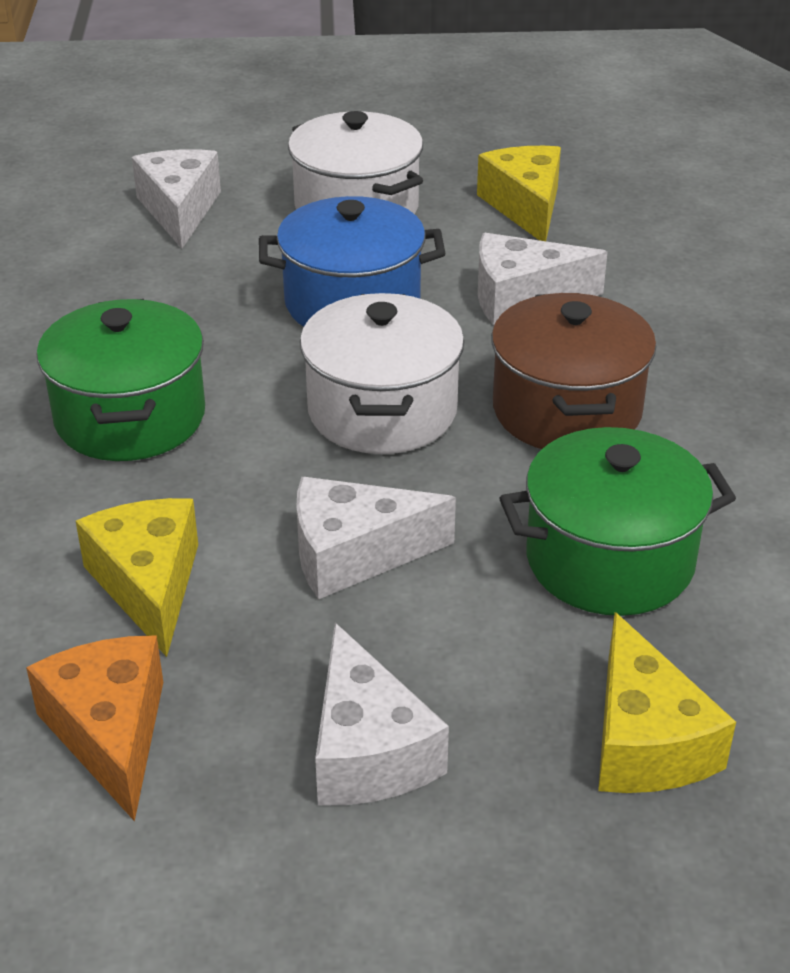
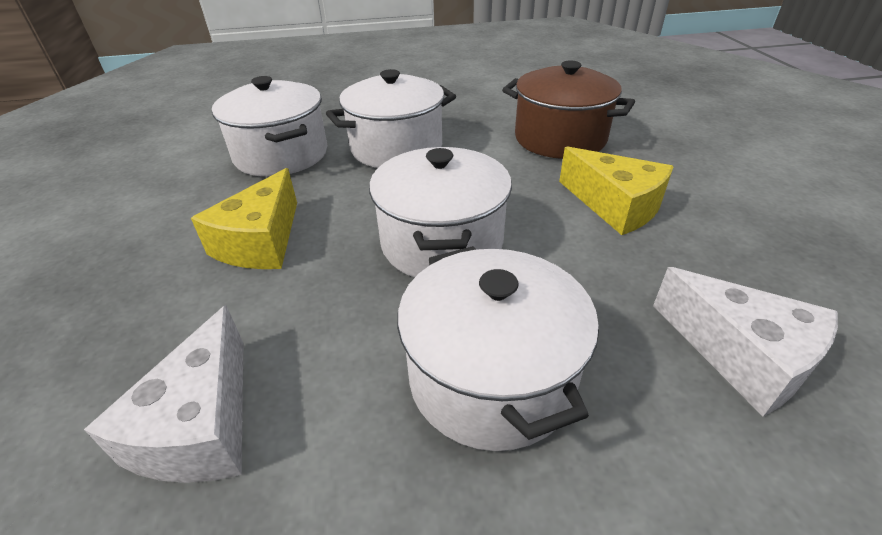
blue pot: [259,196,445,327] = 1 -> none = 0
green pot: [36,299,205,461] [499,427,736,616] = 2 -> none = 0
orange cheese: [26,635,163,822] = 1 -> none = 0
white cheese: [132,149,221,249] [296,477,456,599] [315,623,449,805] [478,233,608,325] = 4 -> [84,305,244,483] [653,267,838,416] = 2
white pot: [288,111,423,214] [300,293,464,454] = 2 -> [212,76,327,177] [326,69,456,168] [369,147,512,277] [397,246,599,451] = 4
yellow cheese: [76,498,198,657] [477,146,561,241] [598,612,736,793] = 3 -> [191,168,297,269] [559,146,674,235] = 2

